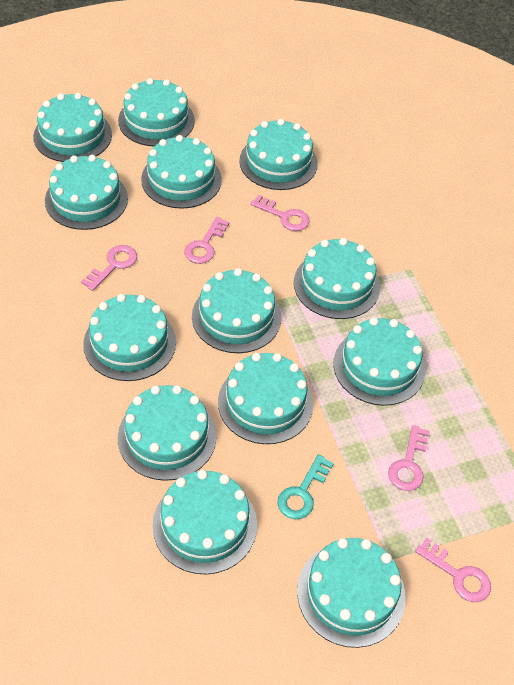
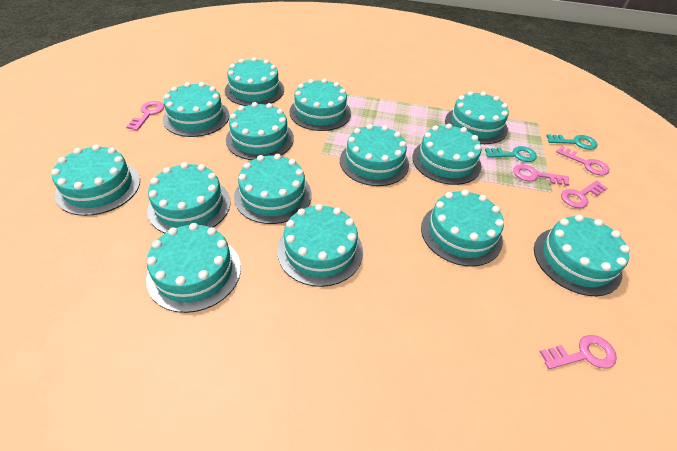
turquoise cake: [33,93,112,162] [45,155,128,230] [83,294,176,381] [118,78,195,146] [118,385,217,481] [141,135,222,209] [153,470,257,574] [192,268,281,353] [218,353,313,444] [239,119,318,190] [294,238,380,319] [297,538,406,648] [333,317,425,406] = 13 -> [51,145,140,216] [146,223,241,313] [147,162,231,233] [163,82,230,137] [225,57,284,106] [226,102,294,160] [234,154,312,224] [277,204,363,287] [289,78,351,131] [340,124,409,186] [412,124,482,185] [421,190,504,266] [445,91,509,144] [534,215,630,296] = 14
turquoise key: [277,454,334,519] = 1 -> [485,146,537,162] [546,134,597,150] = 2

